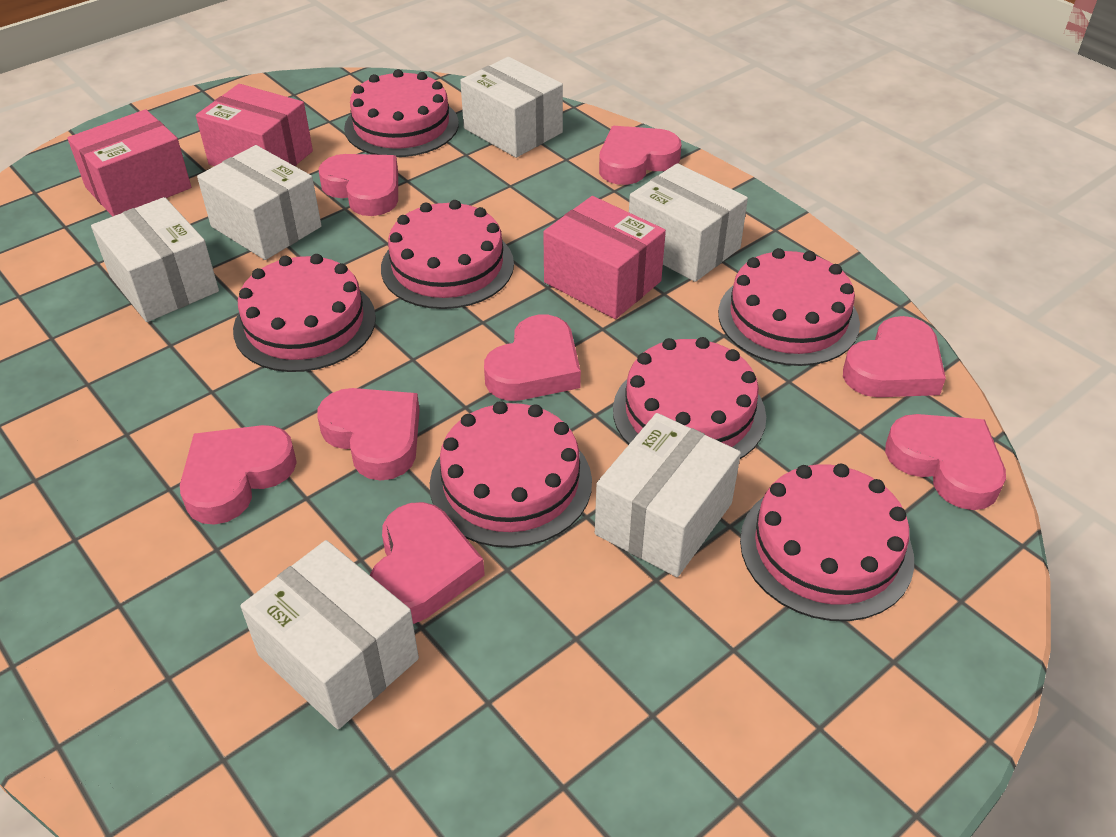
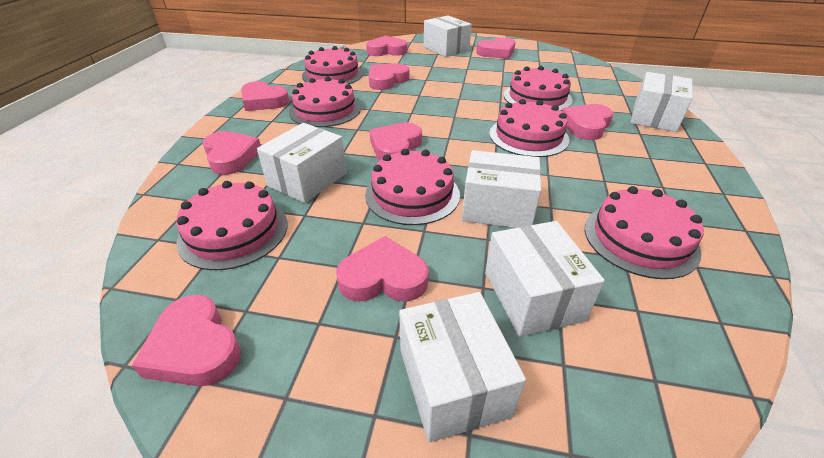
pink box: [67,109,191,217] [196,84,313,166] [543,196,666,319] = 3 -> none = 0
pink heart: [180,425,297,525] [317,388,420,481] [318,154,398,216] [370,502,485,624] [484,315,581,401] [599,126,682,185] [843,316,946,397] [885,414,1006,510] = 8 -> [132,295,241,386] [203,131,261,175] [241,81,289,111] [336,236,429,302] [366,36,407,56] [369,63,410,90] [370,122,422,161] [476,37,515,59] [562,104,613,140] = 9

